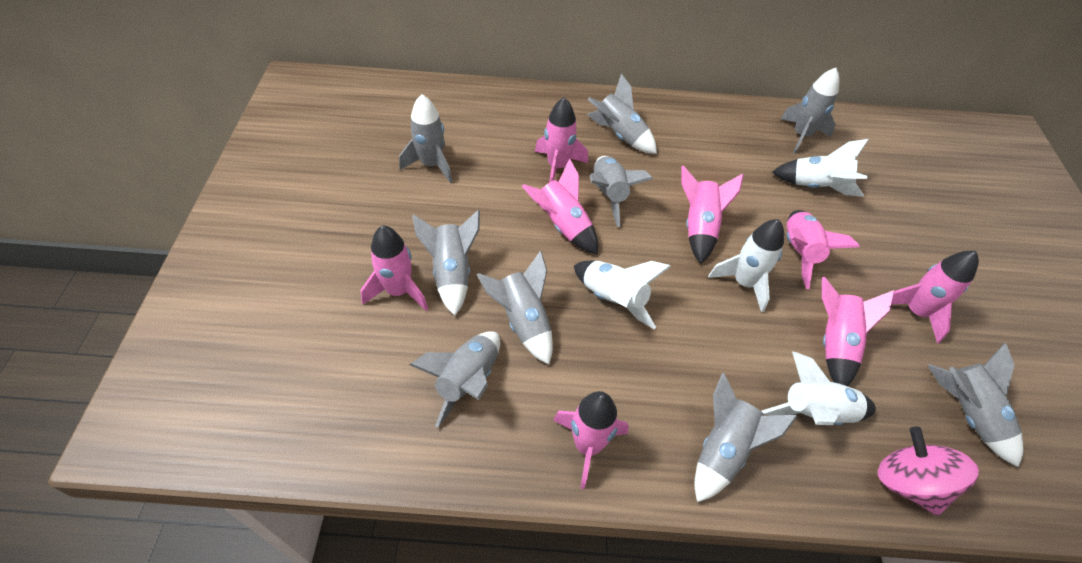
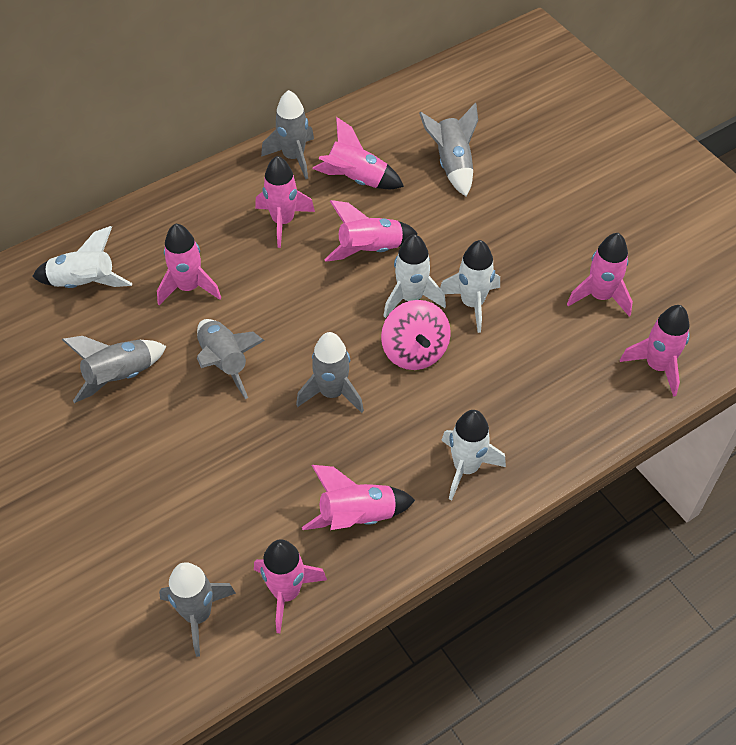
grey rocket: [399,94,452,183] [410,331,500,427] [412,210,480,316] [476,251,553,365] [587,74,657,154] [590,156,653,227] [694,373,798,502] [781,68,839,154] [927,343,1023,467] = 9 -> [62,336,166,403] [159,562,236,657] [197,319,265,399] [261,90,314,179] [296,332,364,413] [419,103,478,196] = 6

